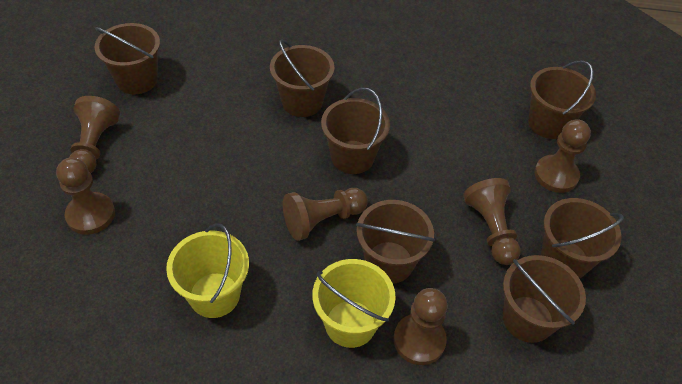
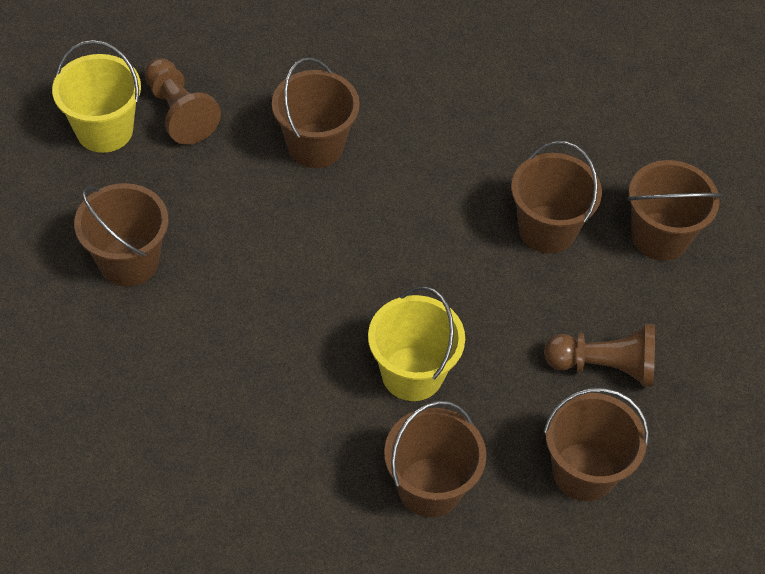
brown bucket: [94,23,160,94] [270,39,334,117] [321,87,390,174] [356,200,435,284] [503,255,586,343] [528,60,596,139] [541,198,624,279] = 7 -> [74,183,168,286] [272,57,360,168] [384,401,487,517] [511,141,602,253] [544,388,649,501] [627,160,722,261] = 6
brown pawn: [56,157,115,235] [69,96,120,173] [283,188,368,241] [394,288,448,365] [463,178,521,265] [535,119,591,193] = 6 -> [145,58,221,145] [544,324,655,387] = 2

